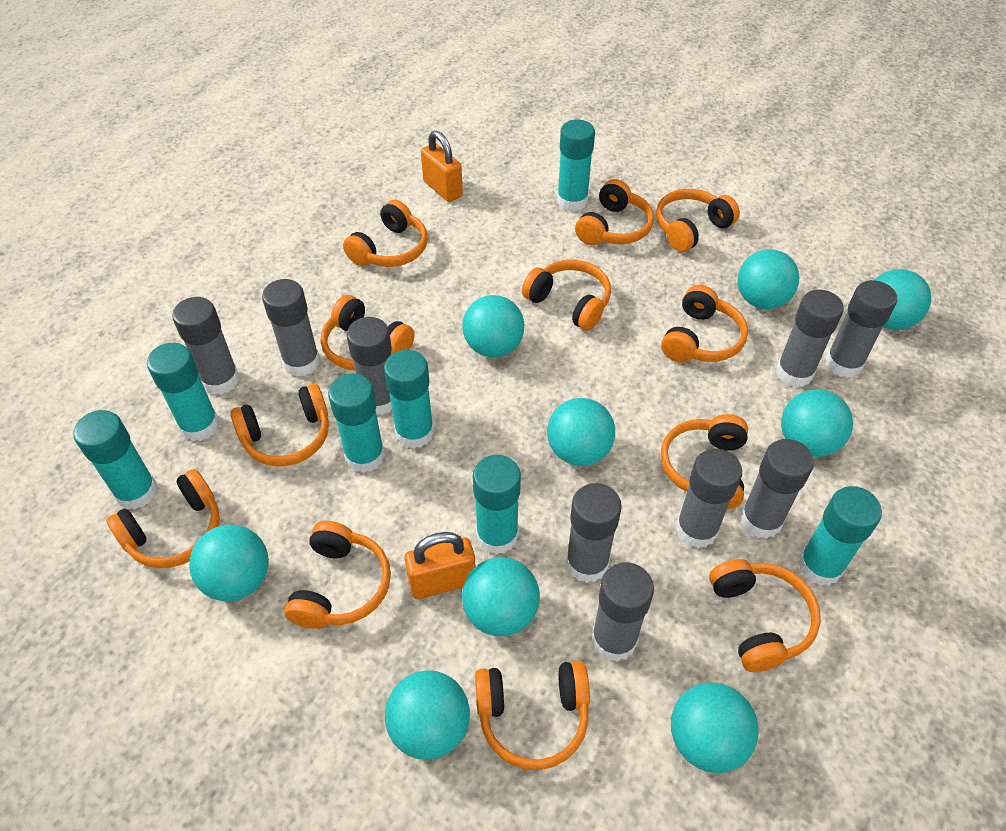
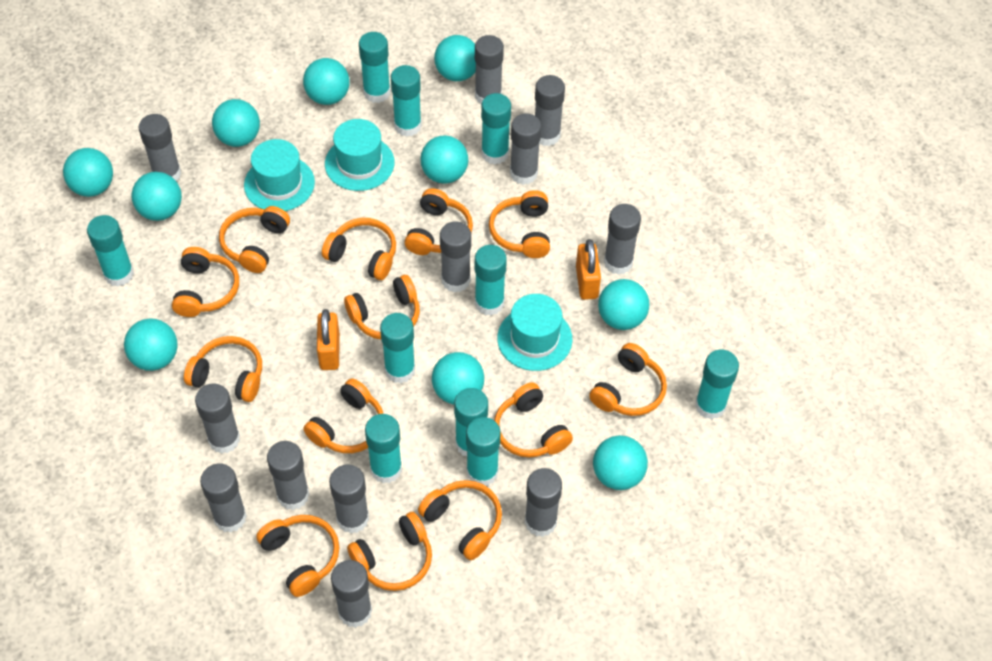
grey glue stick: [172,297,240,394] [262,279,320,377] [347,317,392,415] [566,483,622,583] [592,562,654,662] [676,448,742,548] [740,439,814,539] [776,290,844,387] [825,280,897,378] = 9 -> [139,114,181,182] [195,384,240,454] [200,463,247,533] [267,441,309,510] [329,465,369,534] [331,560,372,628] [440,221,471,292] [475,35,504,105] [510,114,541,185] [525,468,562,537] [535,75,565,146] [604,204,641,275] = 12
orange headphones: [106,469,220,568] [230,383,329,466] [284,521,391,629] [321,295,415,370] [343,200,428,267] [475,661,590,770] [522,260,611,331] [575,179,654,245] [656,189,740,252] [661,285,748,363] [661,414,748,509] [709,559,821,672] = 12 -> [172,247,239,317] [184,336,262,402] [219,206,290,273] [256,515,339,597] [303,378,383,453] [322,218,396,280] [344,275,420,339] [347,512,432,591] [405,188,473,255] [418,480,502,560] [489,190,550,258] [494,382,573,457] [589,343,667,416] = 13
turquoise ball: [189,525,269,601] [385,670,470,760] [462,557,540,636] [463,295,524,357] [547,398,615,466] [671,682,759,773] [737,249,799,309] [781,389,853,457] [874,269,931,330] = 9 -> [63,148,113,197] [124,318,178,371] [131,172,182,221] [212,99,260,147] [303,58,350,105] [420,135,468,184] [432,352,484,405] [434,35,476,81] [593,435,648,490] [598,279,649,330] = 10
turquoise glue stick: [74,410,158,510] [147,343,219,441] [328,374,385,473] [384,350,434,449] [473,455,521,554] [557,120,595,211] [798,486,882,586] = 7 -> [87,215,134,286] [359,32,390,103] [365,414,402,483] [380,313,415,383] [391,65,422,136] [454,388,488,456] [466,417,501,486] [475,245,507,316] [481,93,511,164] [695,350,739,419] = 10
turquoise hat: none = 0 -> [244,139,315,211] [325,119,395,191] [497,294,572,371] = 3

